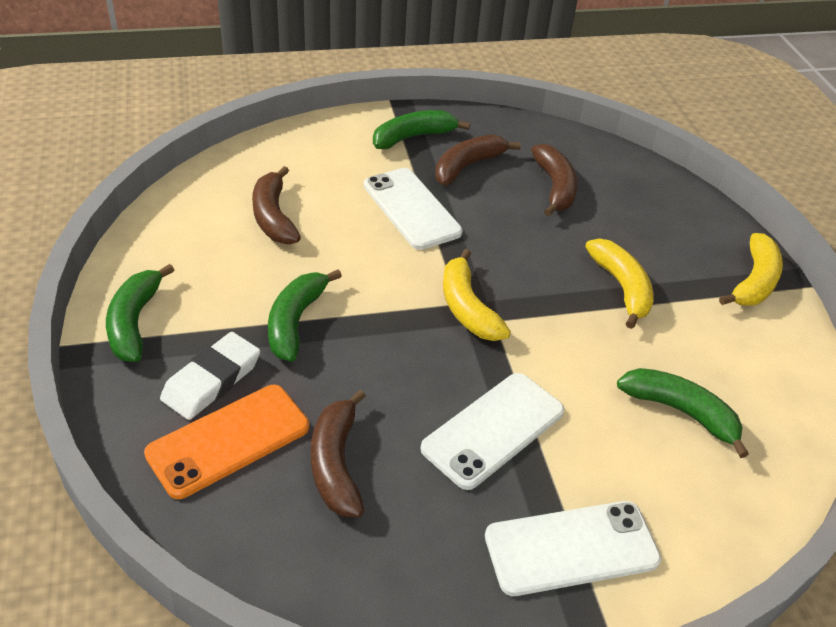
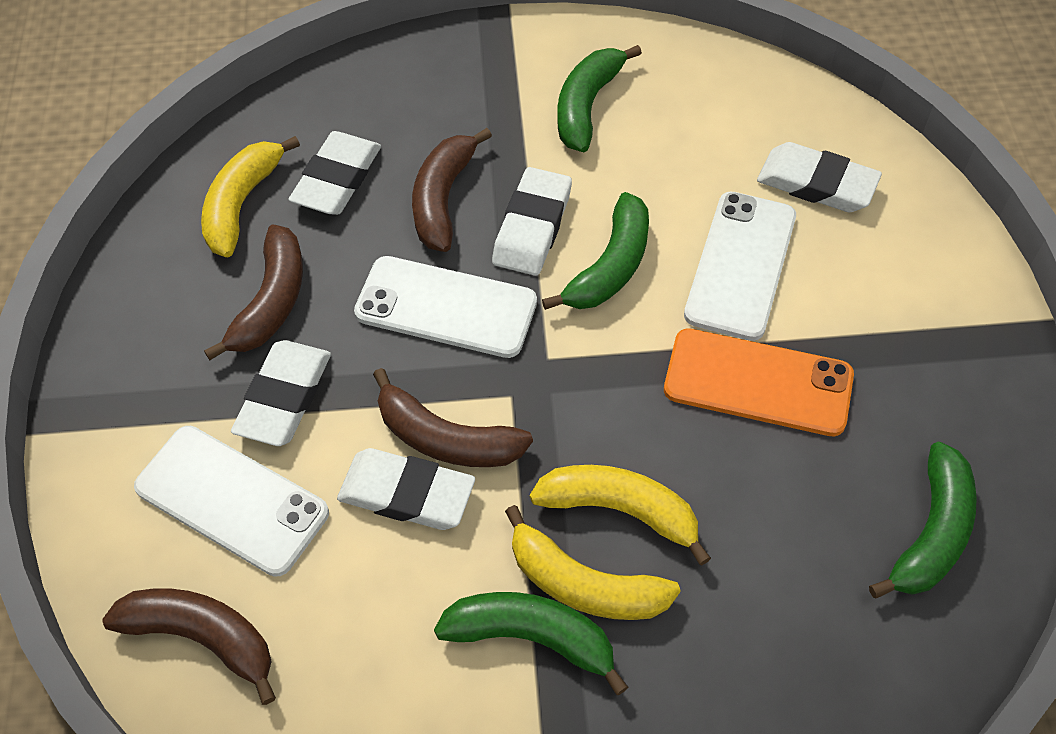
white eraser: [160,332,260,420] = 1 -> [231,340,331,446] [288,131,381,215] [337,448,475,530] [492,167,572,276] [757,142,882,212] = 5

